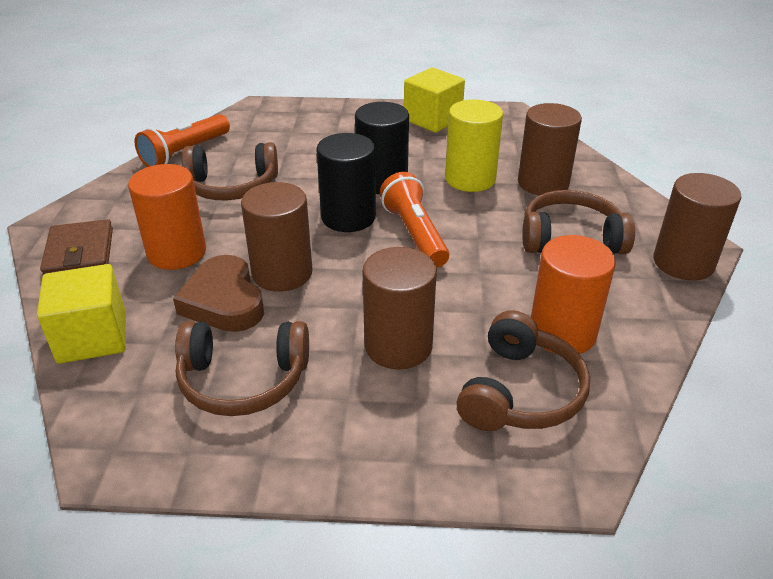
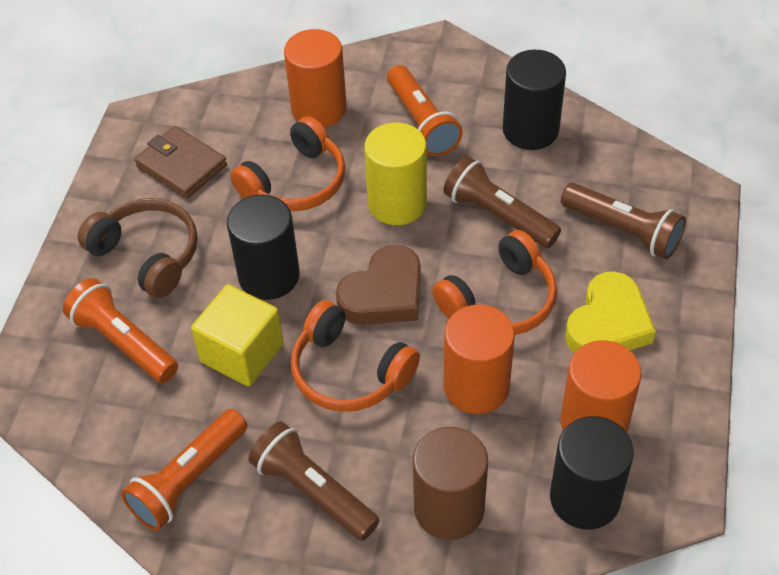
black cylinder: [316,133,376,232] [355,102,409,194] = 2 -> [227,195,300,300] [503,50,566,150] [550,416,634,530] = 3
brown cylinder: [241,182,313,292] [363,247,437,369] [518,103,582,196] [654,173,742,281] = 4 -> [413,427,488,540] = 1
brown flashlight: none = 0 -> [249,422,380,541] [443,156,561,248] [561,183,686,259] = 3
brown headphones: [175,321,309,416] [182,142,278,200] [457,310,590,431] [522,190,635,254] = 4 -> [78,198,198,298] = 1
orange cylinder: [128,164,206,270] [531,235,616,354] = 2 -> [284,29,347,127] [444,304,515,414] [561,340,641,432] = 3
orange flashlight: [134,114,230,167] [380,172,449,268] = 2 -> [63,278,178,383] [121,409,247,531] [387,65,463,156] = 3
orange headphones: none = 0 -> [230,116,345,211] [291,300,420,412] [432,230,557,335] = 3
yellow cube: [37,264,126,364] [404,68,465,133] = 2 -> [191,284,284,387] = 1
yellow heart: none = 0 -> [565,272,656,353] = 1

